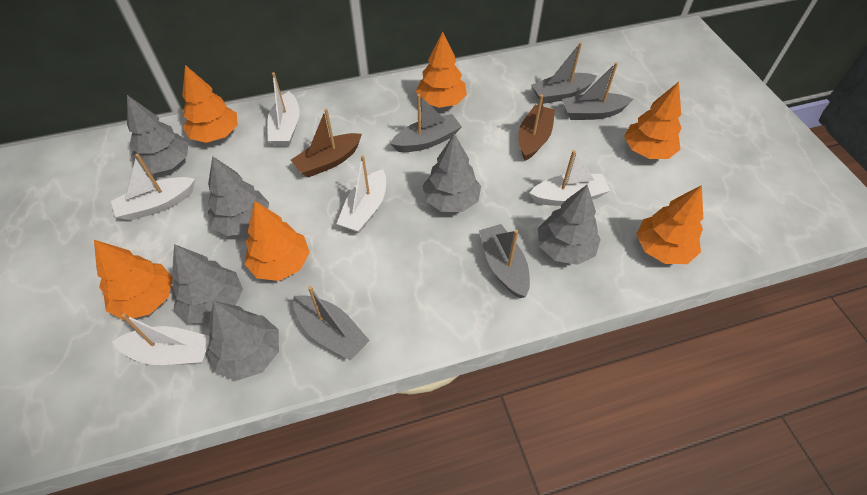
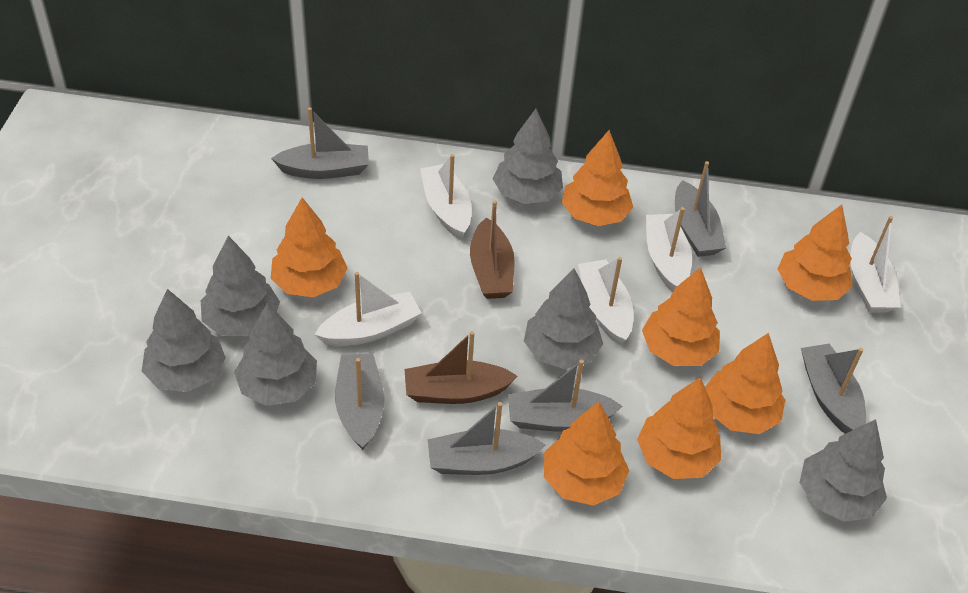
grey boat: [293,286,370,361] [390,94,462,152] [479,224,530,298] [531,42,597,104] [562,62,633,120] = 5 -> [271,107,369,179] [335,353,385,450] [428,402,546,475] [508,360,622,432] [675,161,726,257] [801,344,866,434] = 6
orange tree: [94,240,173,320] [182,65,238,143] [245,201,310,281] [416,31,467,108] [624,82,681,159] [636,185,703,264] = 6 -> [271,198,348,297] [544,402,629,506] [562,130,633,226] [637,377,721,479] [642,267,720,366] [705,333,785,434] [777,204,853,301] = 7

